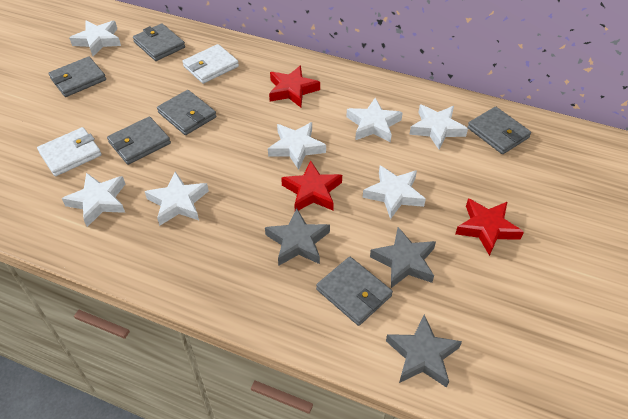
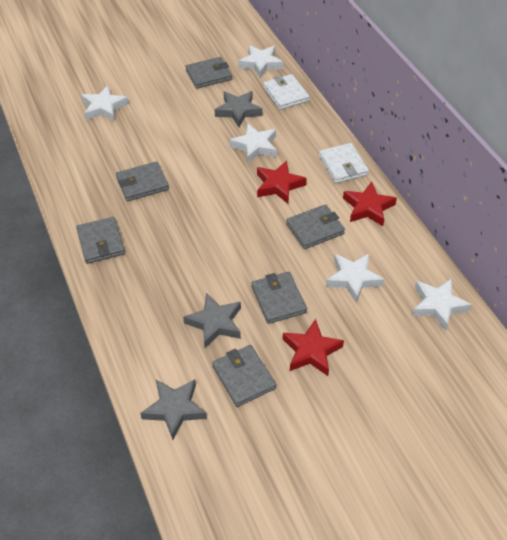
white star: [62,173,125,227] [69,21,121,56] [145,171,209,226] [268,122,326,170] [346,98,403,143] [363,165,426,219] [409,105,468,150] = 7 -> [81,85,129,122] [229,123,277,164] [238,45,283,78] [326,253,384,303] [412,278,472,331] = 5

